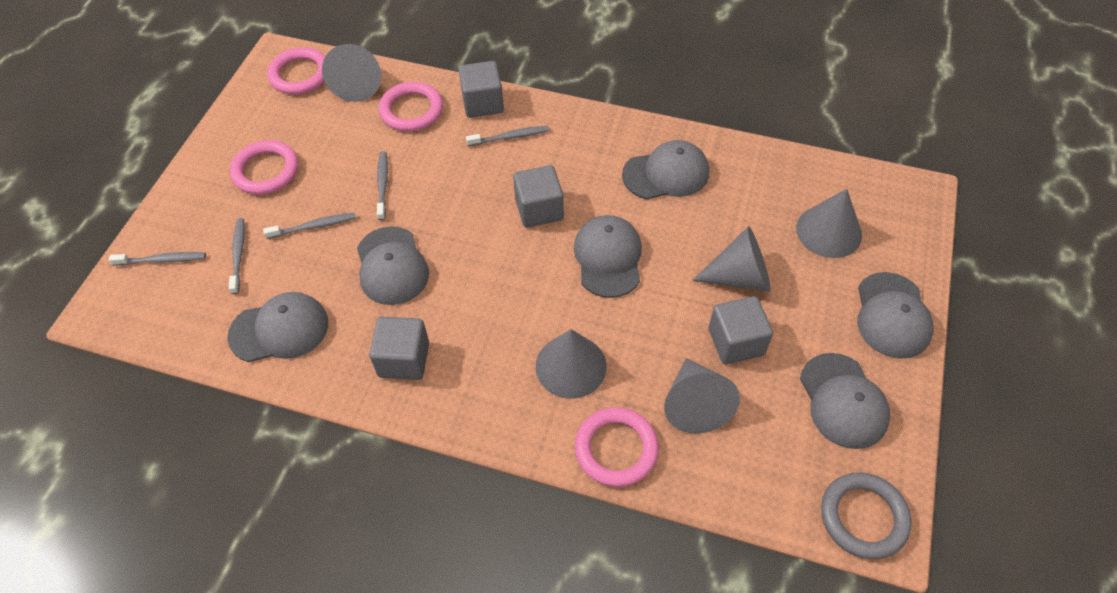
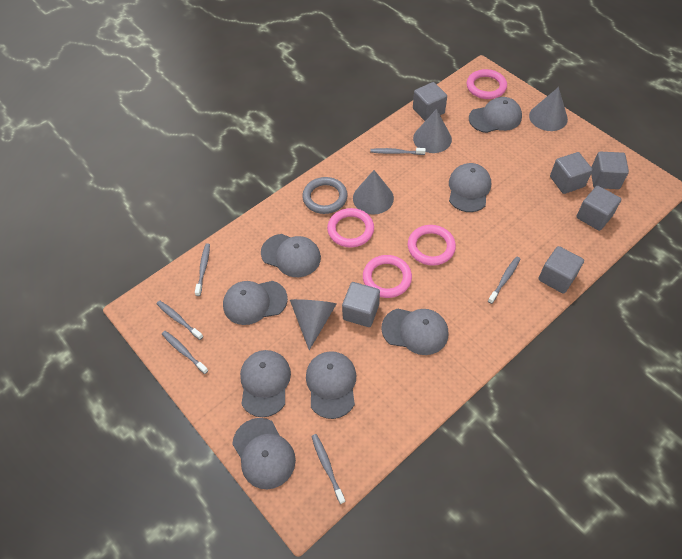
grey cap: [227,292,328,362] [357,227,429,305] [574,215,642,298] [622,140,709,199] [800,353,890,449] [858,272,934,359] = 6 -> [223,281,288,325] [232,418,296,489] [240,350,291,417] [261,234,321,277] [306,351,356,419] [381,309,448,355] [449,163,491,212] [469,97,522,133] = 8
grey cone: [322,44,381,102] [536,329,607,399] [664,358,740,434] [693,226,771,292] [796,189,862,258] = 5 -> [290,299,336,350] [353,170,394,215] [413,109,452,153] [529,87,568,131] = 4
grey cube: [369,317,429,380] [459,61,504,118] [513,165,564,228] [709,296,773,364] = 4 -> [342,282,380,327] [413,82,447,121] [538,246,584,294] [550,152,593,194] [576,186,621,231] [591,152,629,189] = 6
grey toothbrush: [109,252,206,266] [229,218,245,294] [263,213,356,239] [377,151,388,220] [466,126,549,146] = 5 -> [157,301,203,340] [162,331,209,374] [195,243,210,296] [311,434,346,504] [370,148,426,155] [488,257,520,304] = 6

